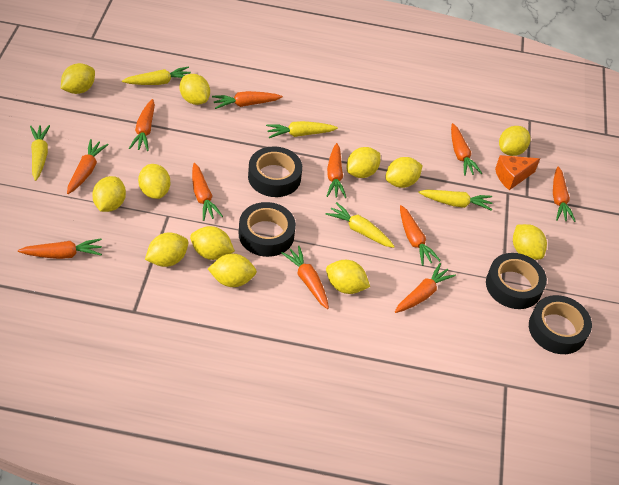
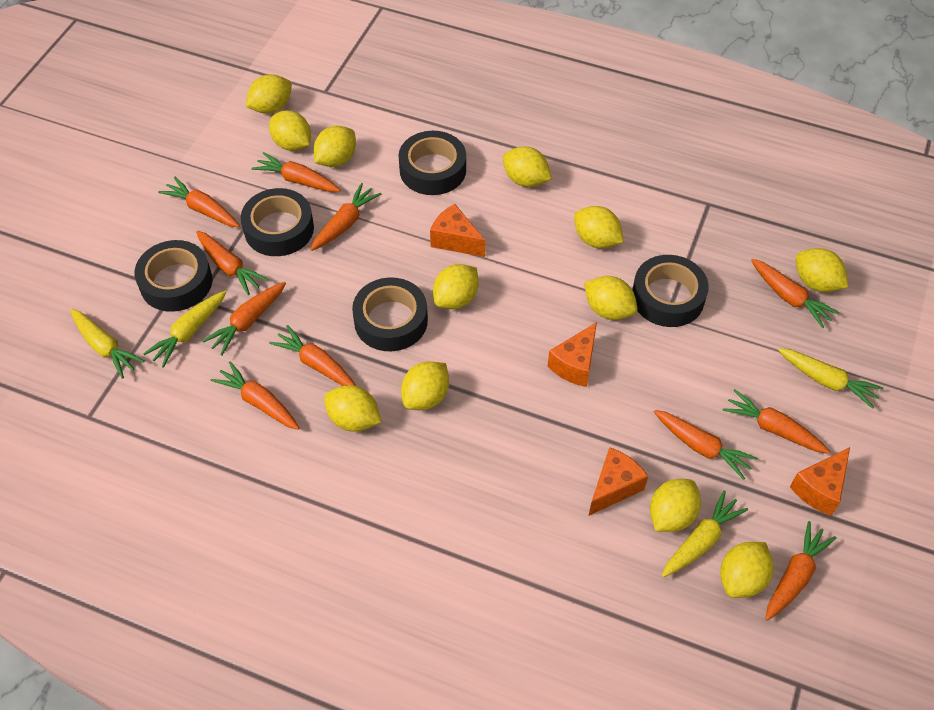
black tape: [239,202,296,257] [248,146,302,197] [486,253,547,309] [529,295,592,354] = 4 -> [135,240,213,312] [241,188,314,256] [352,277,428,351] [399,131,466,195] [632,255,709,327] = 5
orange cheese: [495,155,540,190] = 1 -> [430,204,485,257] [548,322,597,387] [589,447,648,515] [790,447,850,516] = 4
yellow carrot: [30,125,50,181] [122,66,191,85] [266,121,338,138] [326,202,395,248] [418,190,493,211] = 5 -> [70,309,145,379] [143,291,226,368] [662,490,748,577] [778,348,884,409] = 4

